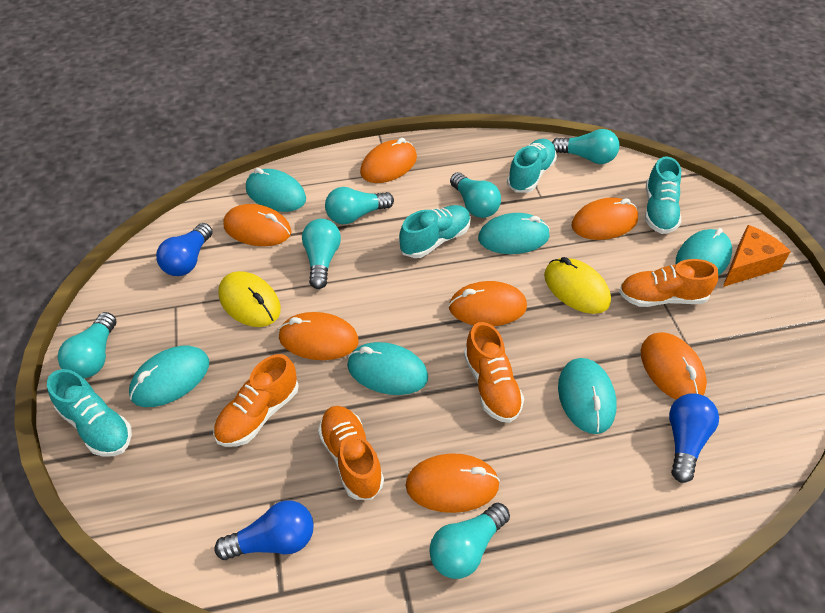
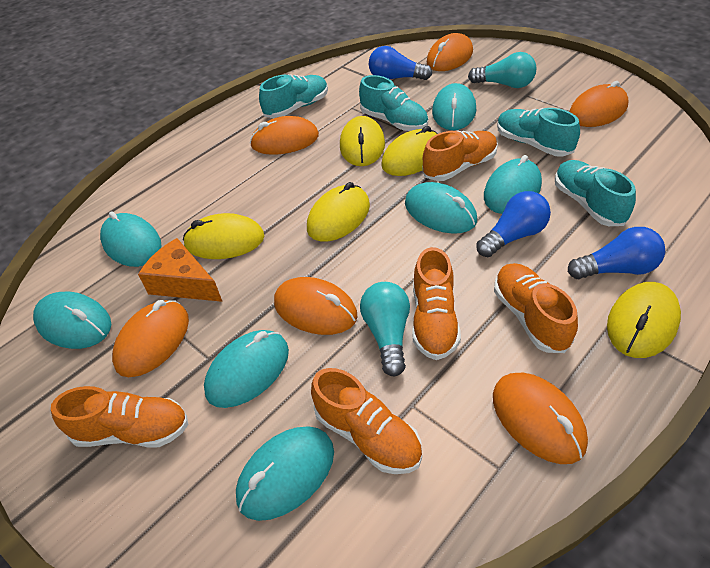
orange mouse: [223,204,291,246] [278,312,359,360] [360,138,417,183] [406,453,500,513] [449,281,527,326] [571,197,638,240] [641,332,707,400] = 7 -> [112,300,189,377] [250,116,319,155] [274,277,358,335] [427,33,473,71] [493,373,588,464] [569,81,628,127] = 6
orange shoe: [213,354,299,447] [318,406,384,500] [464,322,524,423] [619,259,718,307] = 4 -> [51,386,188,448] [311,368,422,474] [412,247,461,360] [422,130,498,181] [494,263,578,353] = 5
turquoise light bulb: [58,312,116,378] [302,219,341,289] [325,187,394,224] [429,503,510,579] [450,172,501,218] [552,129,619,164] = 6 -> [360,282,410,376] [468,52,536,88] = 2
turquoise mouse: [129,346,209,407] [246,168,306,212] [347,342,428,395] [478,213,550,254] [558,358,617,434] [676,228,732,275] = 6 -> [33,292,111,349] [100,211,161,267] [204,330,289,408] [236,426,334,521] [405,182,477,234] [432,83,476,130] [484,155,542,214] = 7
yellow mouse: [218,271,281,327] [544,257,611,314] = 2 -> [183,213,264,259] [307,182,370,242] [340,116,385,166] [381,126,438,176] [607,282,681,358] = 5

